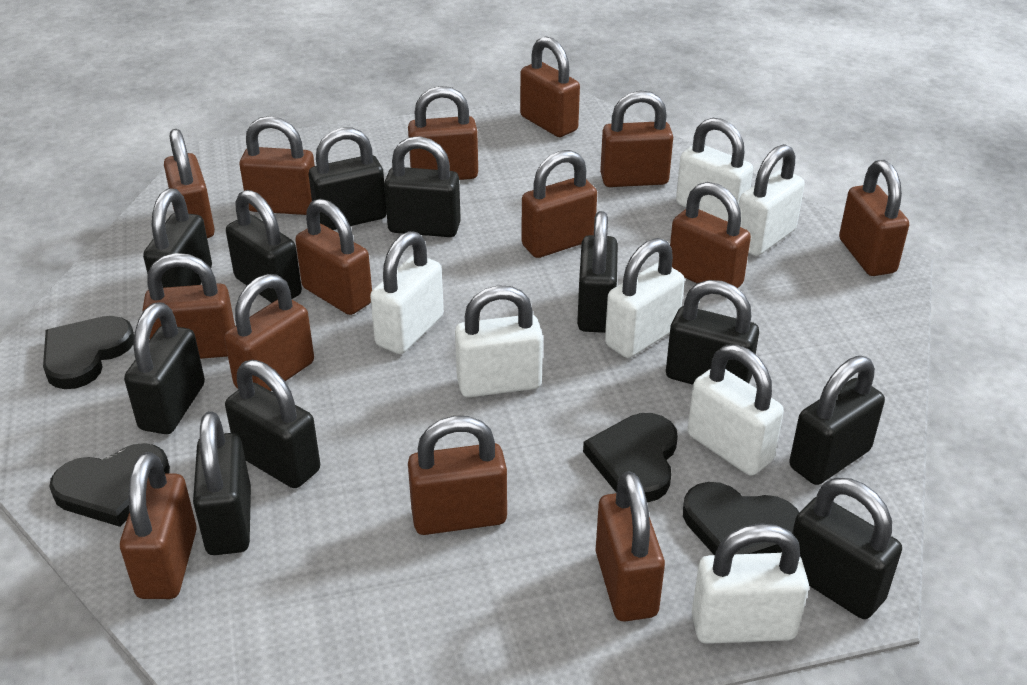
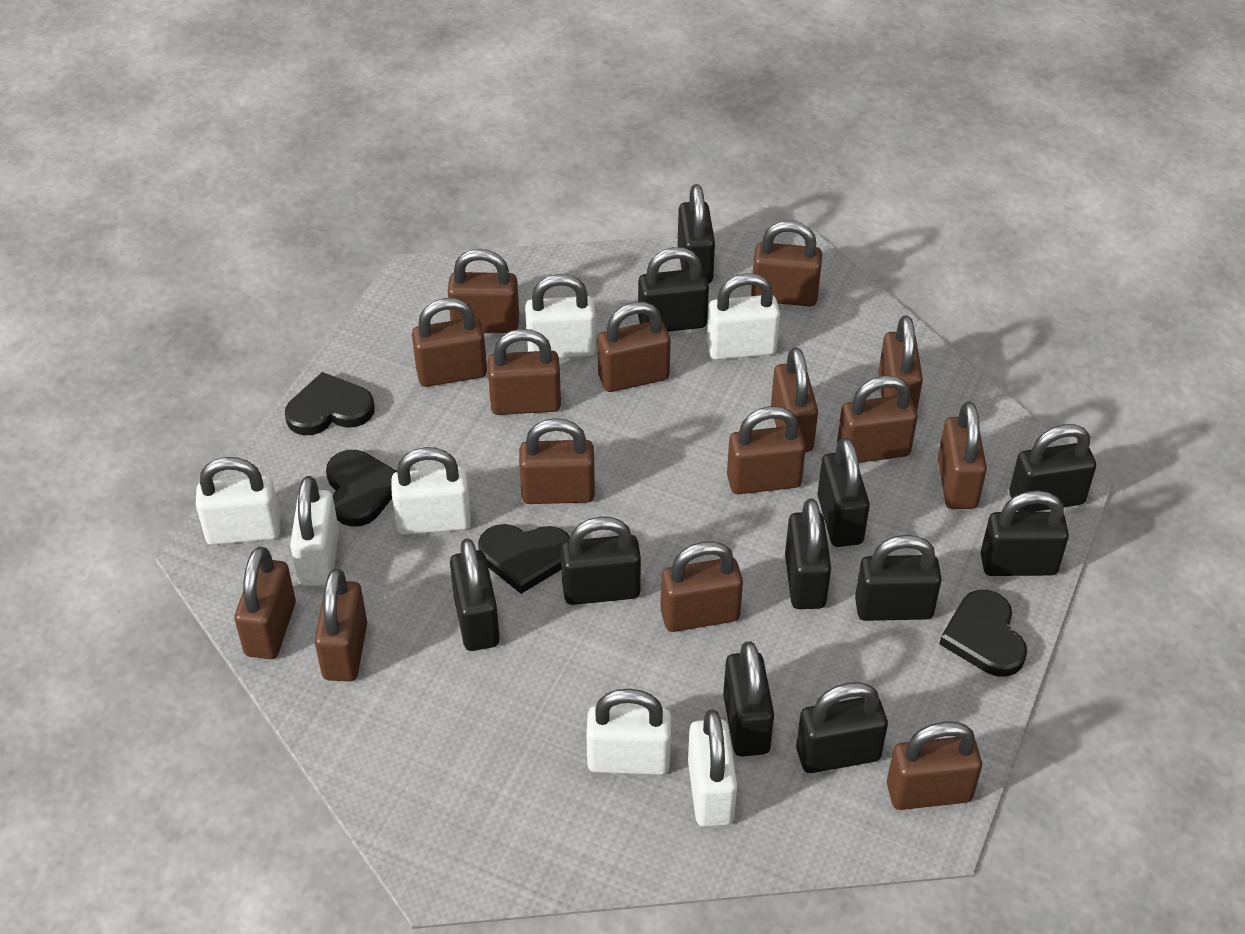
brown padlock: [120,452,197,599] [143,253,235,359] [164,129,215,238] [224,274,314,391] [240,116,315,215] [295,199,372,315] [408,86,478,180] [408,416,507,535] [520,36,580,137] [522,150,597,258] [595,471,665,622] [600,91,673,187] [670,182,751,288] [839,160,909,276] = 14 -> [235,547,296,659] [314,568,367,681] [412,298,487,387] [448,249,519,333] [488,329,561,415] [519,418,595,504] [598,302,671,392] [660,541,743,632] [727,406,806,494] [751,220,822,306] [771,347,818,452] [837,376,917,463] [878,316,923,412] [887,722,982,810] [938,402,987,509] = 15

